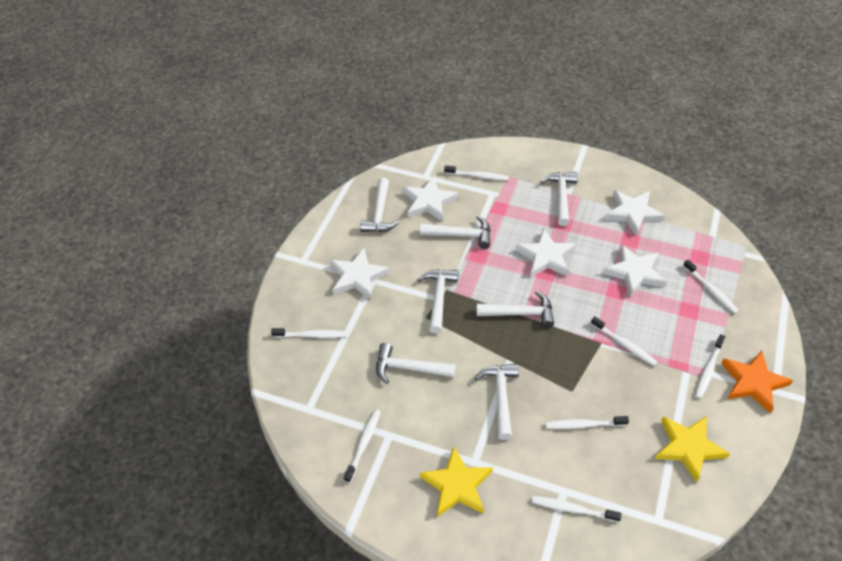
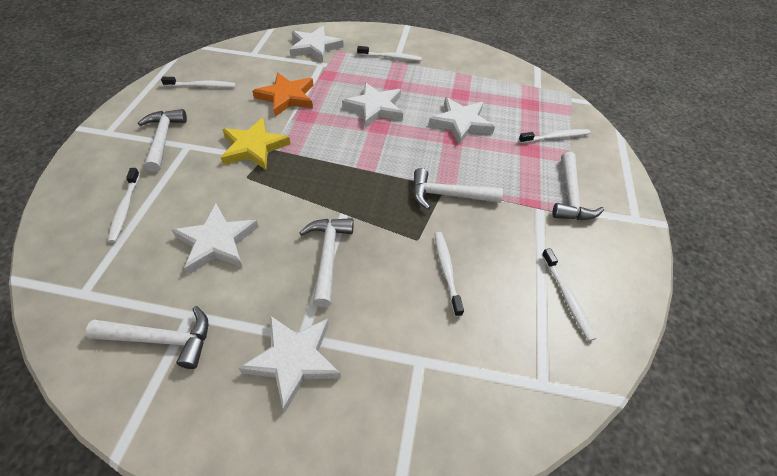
white hammer: [360,178,399,232] [376,343,456,384] [417,270,459,334] [420,216,491,249] [475,364,519,440] [477,291,554,328] [540,172,578,226] = 7 -> [86,306,209,369] [138,109,187,172] [299,218,353,307] [413,168,503,210] [552,152,604,220] = 5
white toothbrush: [271,328,347,338] [344,409,381,483] [444,165,509,181] [532,496,622,522] [545,416,629,429] [591,316,657,366] [683,259,739,314] [695,334,725,399] = 8 -> [108,168,140,243] [161,77,236,88] [357,46,422,61] [435,232,464,317] [519,129,591,143] [542,248,596,341] = 6
yellow star: [420,447,493,517] [655,416,730,483] = 2 -> [221,118,290,170] = 1

